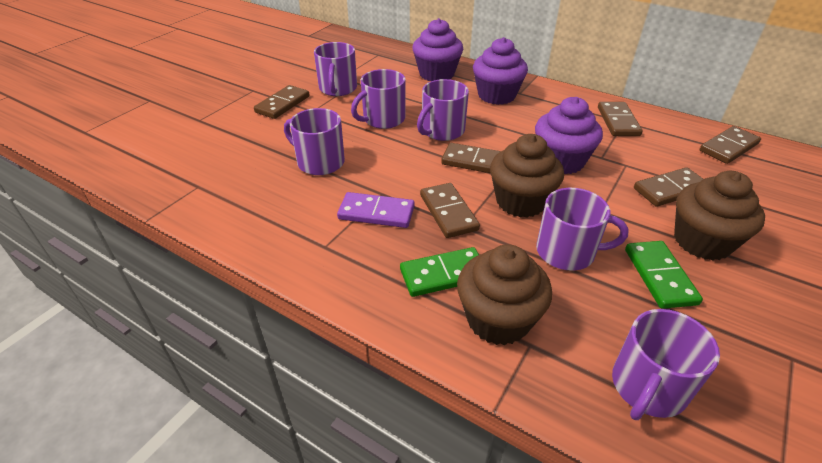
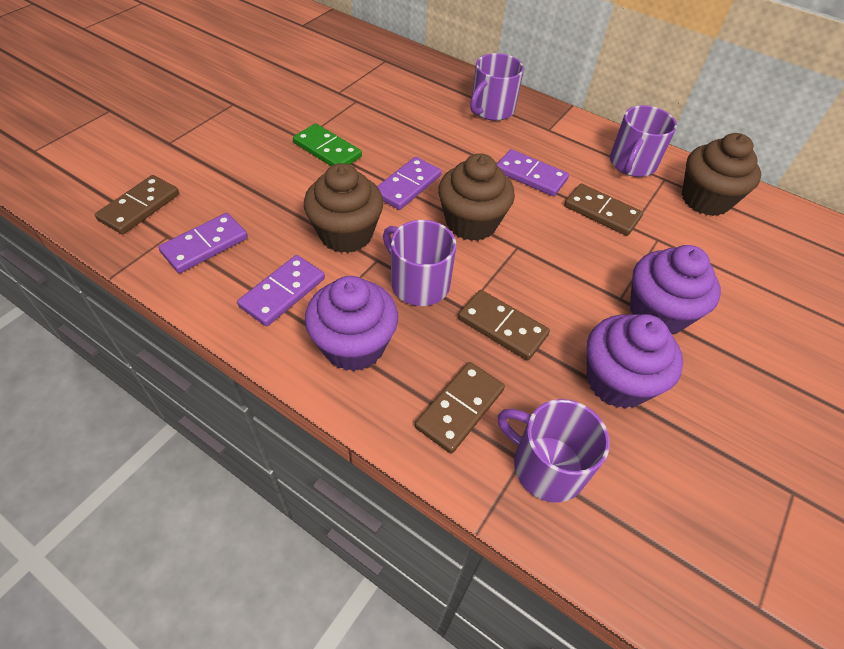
brown domino: [254,85,309,119] [420,183,480,238] [441,143,501,173] [598,102,643,136] [634,167,703,207] [700,126,761,164] = 6 -> [95,175,179,234] [415,362,505,454] [458,290,550,360] [564,183,643,236] = 4
green domino: [400,247,479,297] [625,241,703,309] = 2 -> [293,124,362,166] = 1
purple domino: [337,192,415,228] = 1 -> [158,213,248,273] [237,255,325,326] [377,157,441,210] [496,149,569,196] = 4
purple mug: [284,108,345,175] [314,42,357,96] [351,69,406,129] [417,79,469,141] [536,188,629,271] [612,309,720,420] = 6 -> [383,220,456,306] [470,53,524,121] [498,399,610,503] [610,105,677,177] = 4

